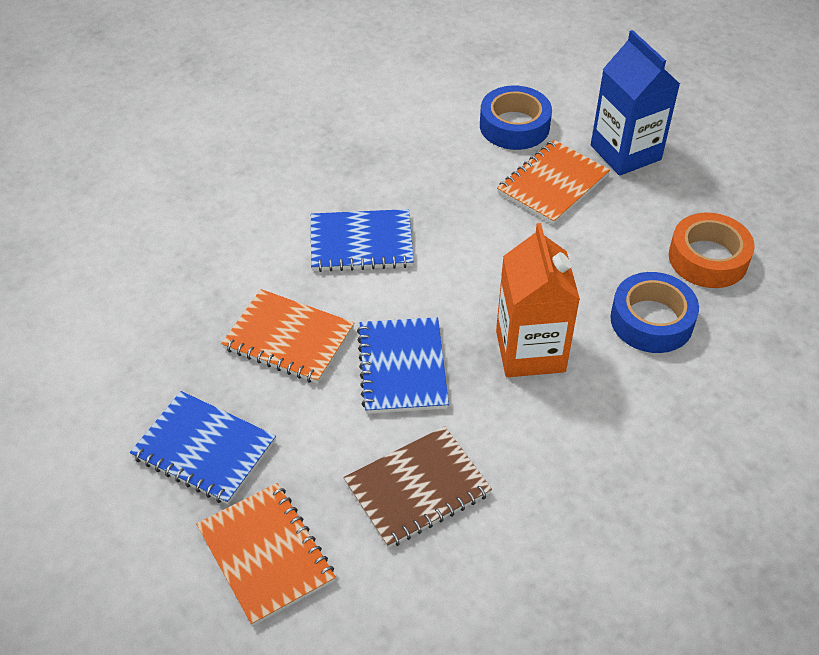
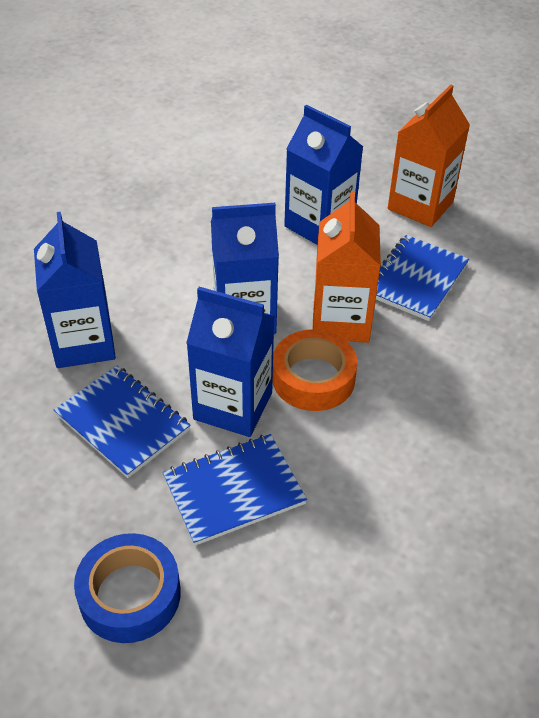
blue carton: [591,30,680,176] = 1 -> [34,212,116,368] [186,287,274,437] [211,203,279,334] [284,105,363,245] = 4
blue tape: [480,86,552,150] [610,272,699,353] = 2 -> [74,533,181,643] = 1
brown notebook: [343,426,492,548] = 1 -> none = 0
orange carton: [496,223,580,377] = 1 -> [312,191,381,343] [388,84,470,227] = 2
orange notebook: [196,483,336,626] [221,289,354,384] [497,140,610,225] = 3 -> none = 0

